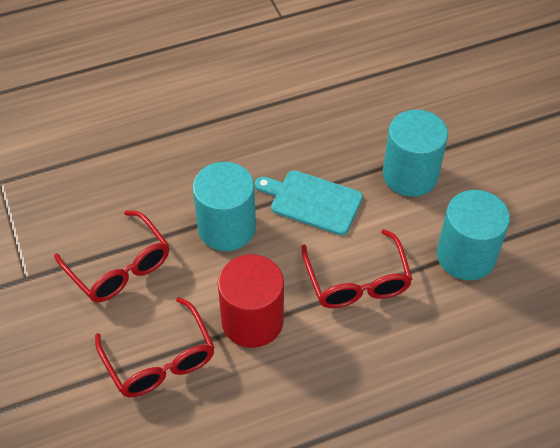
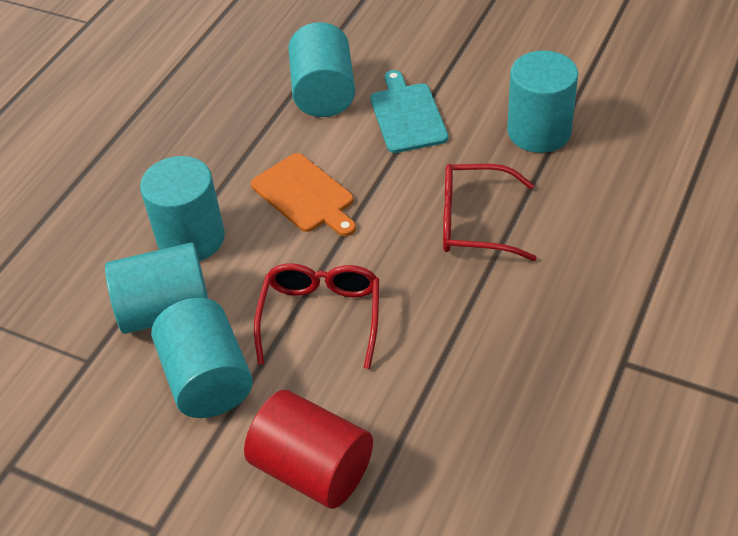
orange cutting board: none = 0 -> [251,153,356,236] = 1
red glasses: [54,210,169,302] [95,297,215,398] [301,229,413,308] = 3 -> [254,263,379,369] [443,164,536,261] = 2
turquoise cylinder: [193,162,256,251] [383,110,448,197] [437,190,510,280] = 3 -> [105,242,208,334] [140,156,225,261] [151,298,253,418] [288,22,355,117] [507,51,578,153] = 5

